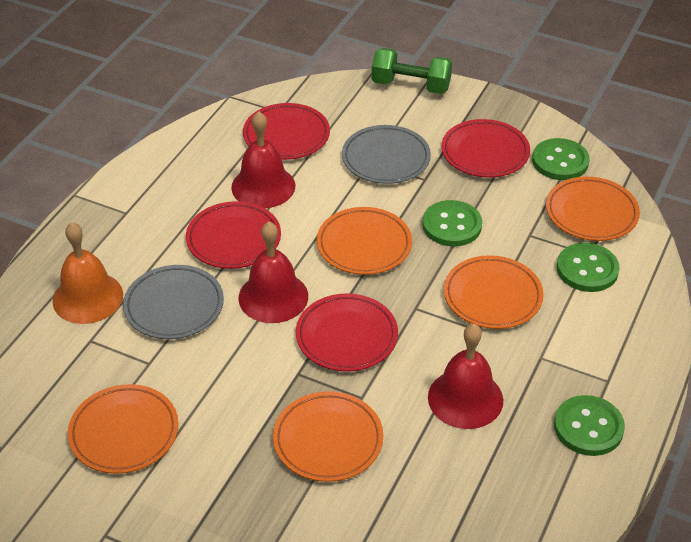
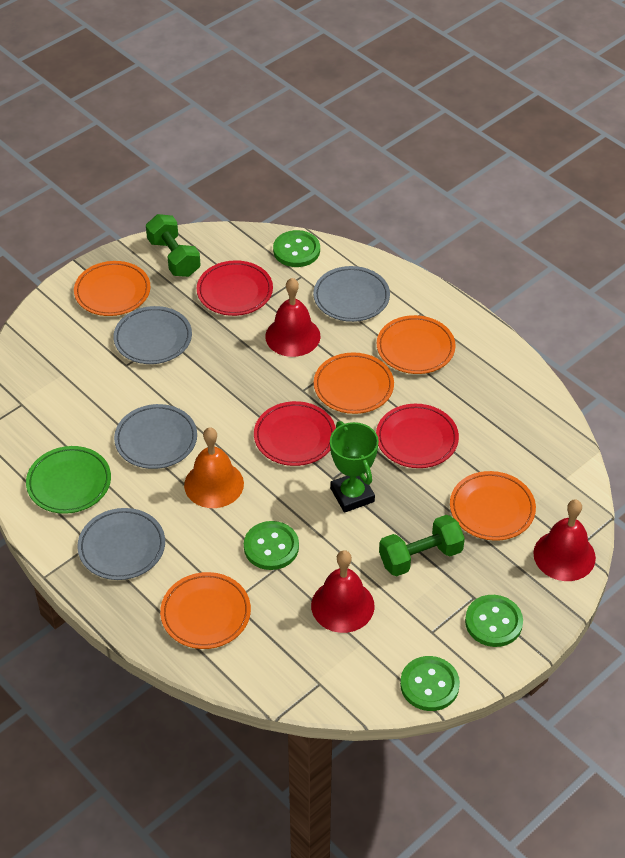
green dumbbell: [372,48,452,94] = 1 -> [146,214,201,277] [379,515,465,577] = 2
green plate: none = 0 -> [26,446,111,514] = 1
green trophy: none = 0 -> [330,421,379,513] = 1
grey plate: [123,265,224,339] [342,125,431,184] = 2 -> [78,508,165,580] [113,306,192,364] [114,404,197,469] [313,266,390,322] = 4
red plate: [186,201,281,269] [243,103,330,160] [296,293,398,372] [441,119,530,178] = 4 -> [197,260,273,316] [254,401,336,466] [376,404,459,468] = 3

